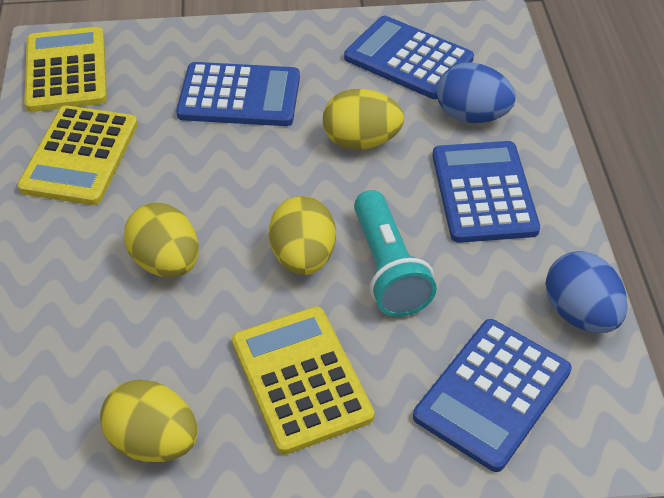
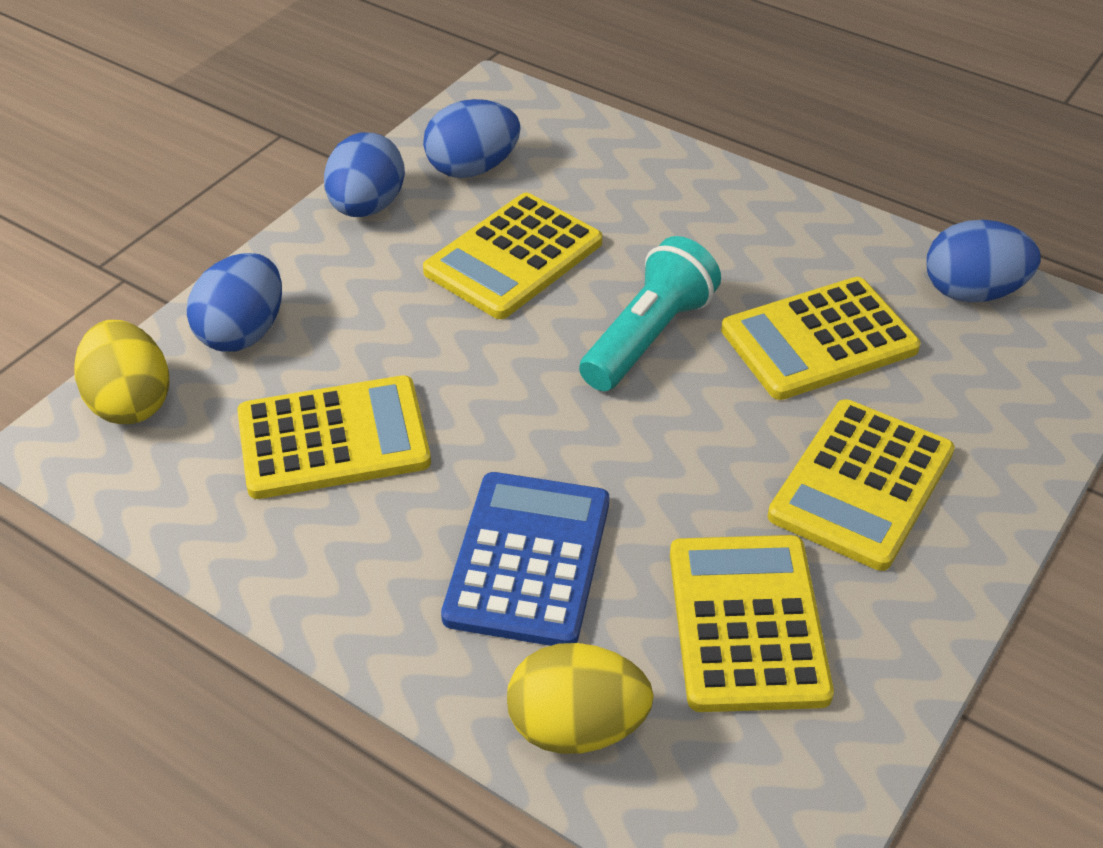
blue calculator: [176,62,300,126] [344,16,474,99] [413,319,572,472] [432,141,540,243] = 4 -> [441,472,609,646] = 1
blue egg: [437,62,516,123] [545,251,628,333] = 2 -> [187,253,282,352] [324,133,405,217] [423,99,521,178] [926,220,1040,302] = 4
yellow calculator: [17,105,138,205] [24,27,107,112] [232,307,374,455] = 3 -> [237,375,431,499] [423,193,602,319] [670,535,834,712] [721,277,920,400] [768,399,955,571] = 5
yellow egg: [100,379,198,462] [124,203,199,278] [269,196,336,275] [323,89,404,150] = 4 -> [74,320,169,424] [507,643,654,754] = 2

